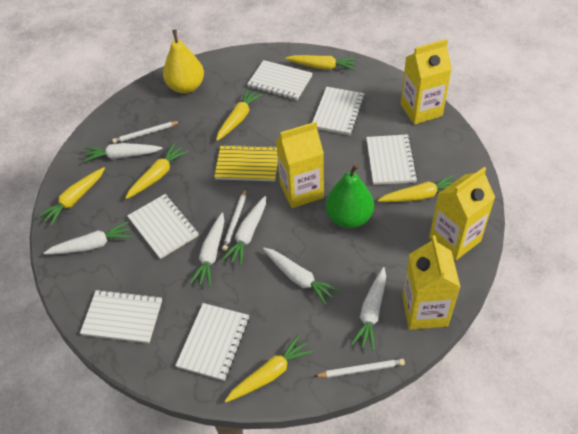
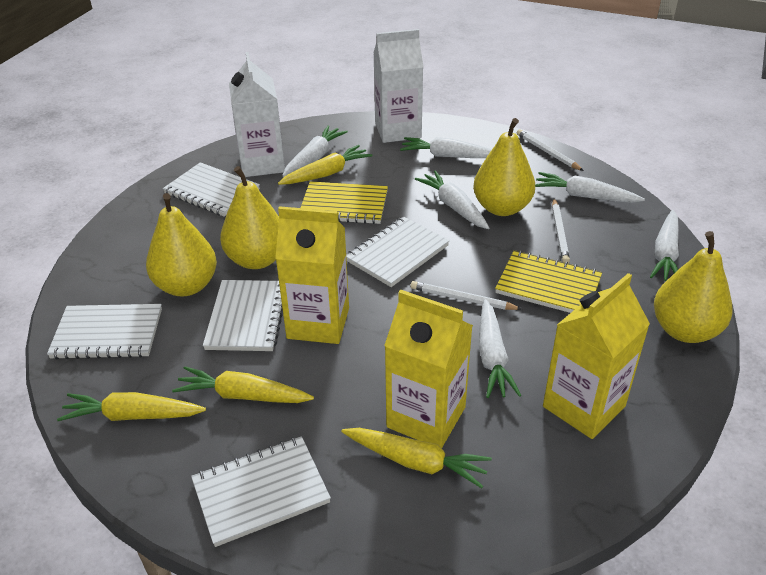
green pear: [326,164,374,228] = 1 -> none = 0
white carton: none = 0 -> [229,52,285,177] [373,29,423,143] = 2
white notebook: [80,289,162,343] [127,194,199,259] [175,303,249,381] [247,60,312,100] [312,87,365,135] [366,134,418,185] = 6 -> [47,304,162,360] [163,162,260,217] [191,436,331,547] [203,280,283,351] [346,216,449,287] = 5
yellow carrot: [37,167,105,226] [125,143,188,199] [216,88,263,141] [225,335,313,402] [285,55,357,71] [378,174,455,202] = 6 -> [57,392,206,421] [172,366,314,403] [278,145,372,185] [341,428,492,488] = 4
yellow carton: [276,122,324,208] [401,39,452,125] [402,235,460,330] [429,167,495,260] = 4 -> [275,206,349,344] [384,289,473,448] [543,273,650,439] = 3
yellow notebook: [214,144,278,181] = 1 -> [301,181,388,224] [495,250,602,313] = 2
yellow pear: [163,29,204,94] = 1 -> [146,193,217,296] [220,166,279,269] [473,118,535,216] [654,231,732,343] = 4

